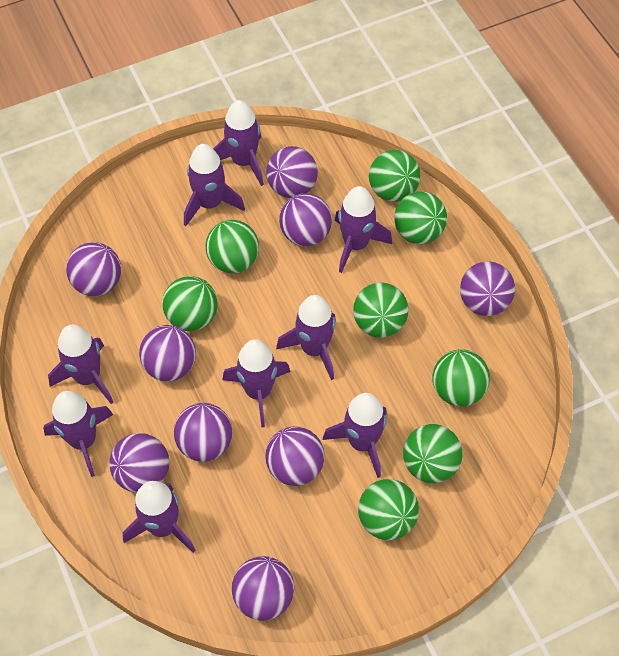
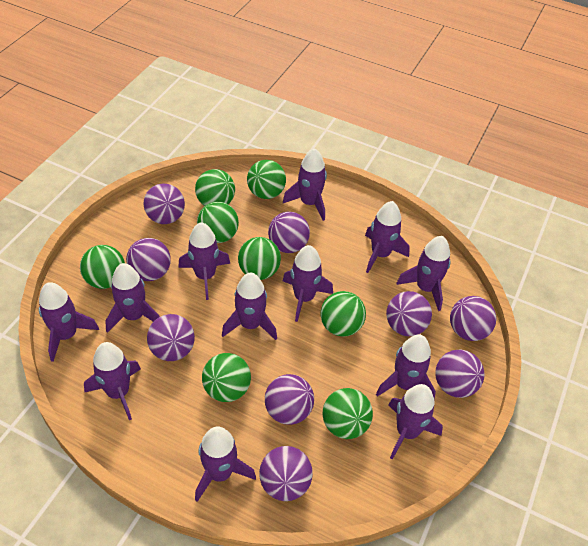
purple rocket: [43,391,113,477] [48,324,113,404] [123,481,196,553] [184,144,245,226] [213,100,264,186] [222,339,291,427] [276,295,336,380] [323,393,387,478] [335,186,392,273] = 9 -> [39,282,99,362] [84,342,141,420] [105,263,160,333] [178,222,230,300] [195,426,256,502] [222,273,277,340] [283,148,327,221] [283,245,333,322] [365,201,410,273] [376,334,436,400] [388,384,443,460] [396,236,451,311] = 12

